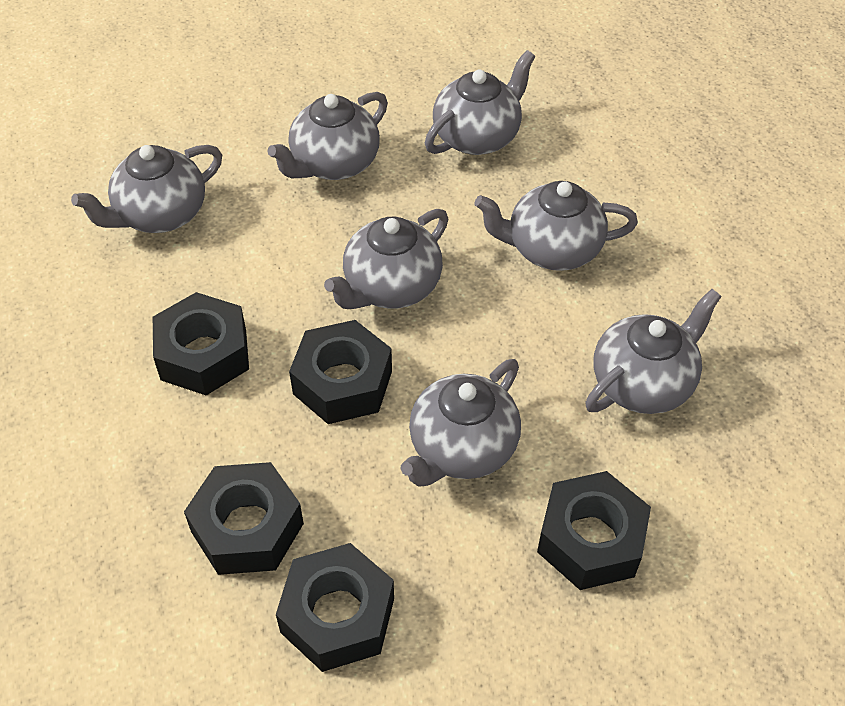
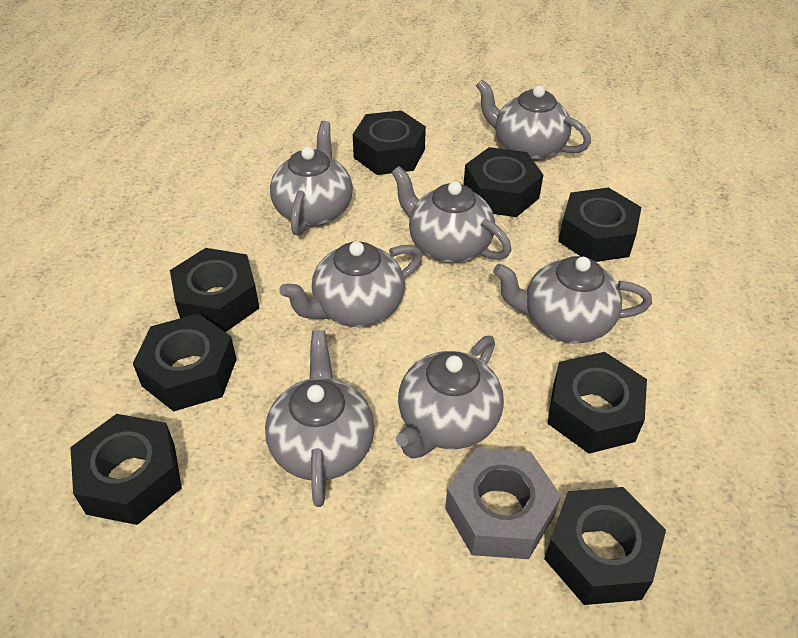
black nut: [153,292,249,395] [184,462,304,575] [276,543,394,672] [289,320,392,424] [537,471,651,590] = 5 -> [70,414,182,525] [133,314,237,411] [170,248,259,332] [353,110,426,175] [463,147,543,217] [544,487,666,605] [547,352,647,454] [558,187,641,262] = 8
grey nut: none = 0 -> [445,448,561,559] = 1

